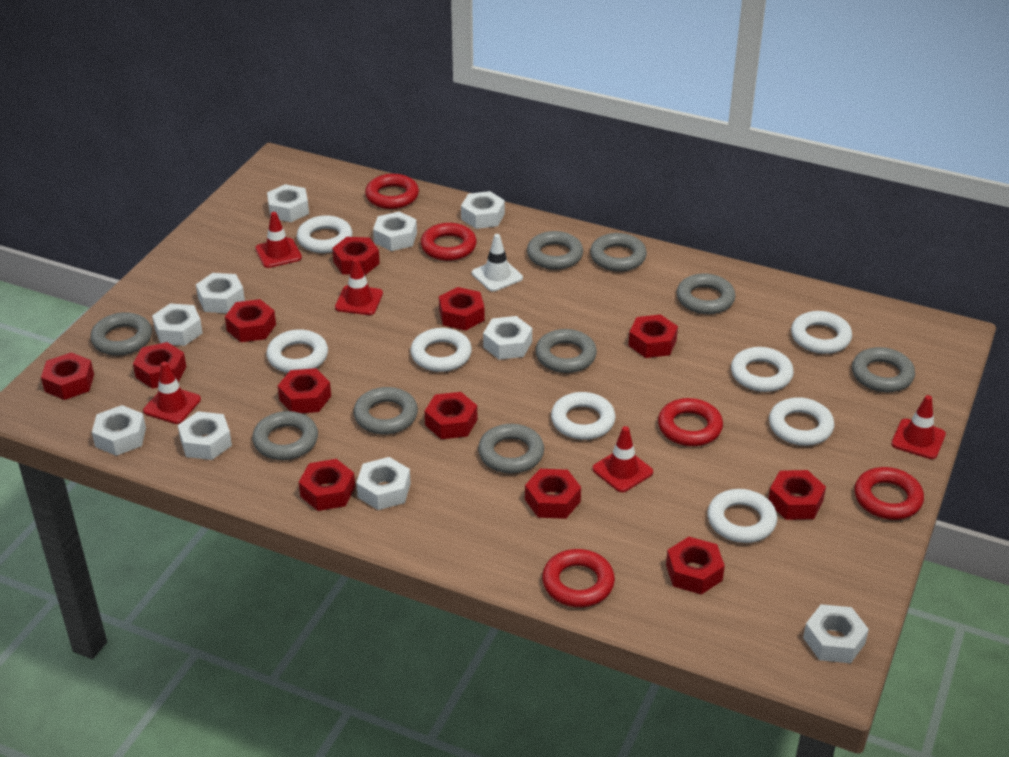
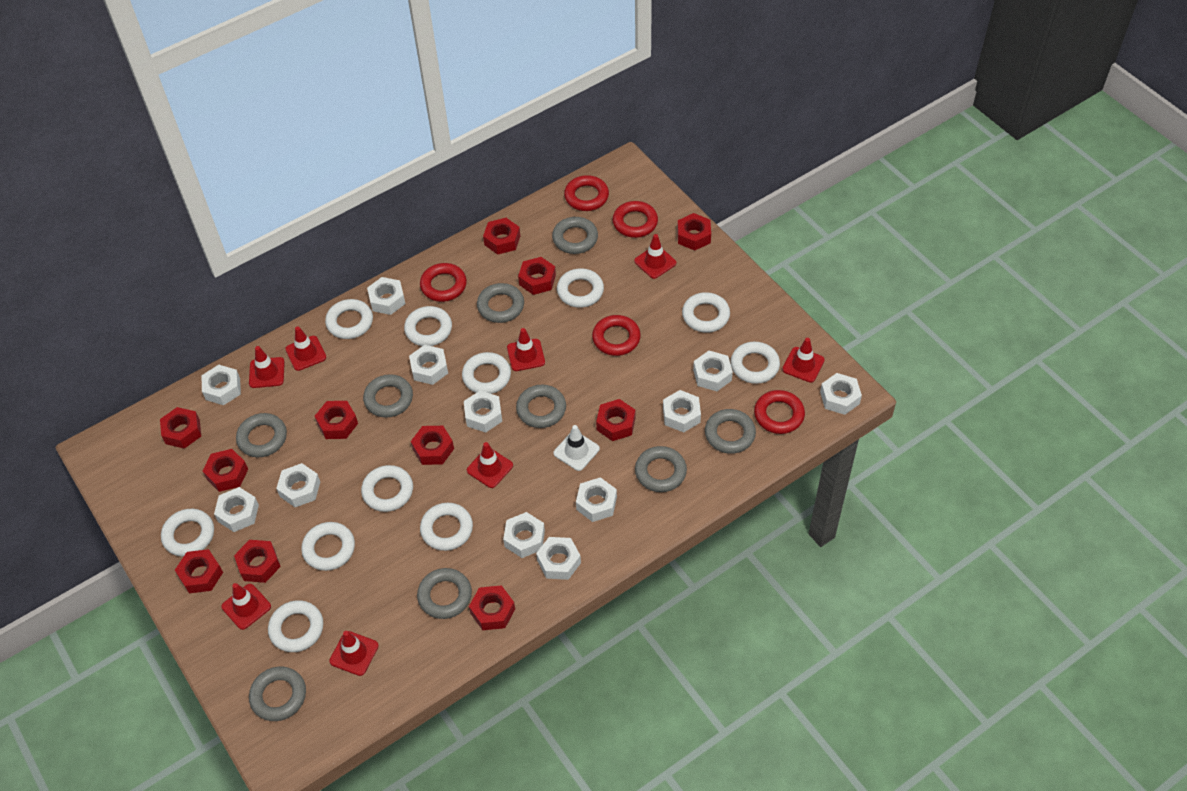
red nut: [41,352,94,400] [133,342,186,389] [225,299,276,342] [278,368,331,413] [299,459,355,511] [332,237,380,275] [425,392,477,439] [439,287,485,331] [525,469,581,519] [628,314,678,358] [666,537,725,595] [768,470,826,520] = 12 -> [160,407,201,449] [175,549,223,593] [203,449,248,492] [234,540,281,583] [315,401,358,439] [411,426,454,465] [469,585,515,630] [483,218,520,255] [518,257,556,295] [596,399,635,441] [677,213,711,251] = 11
red traffic cone: [143,362,201,424] [255,212,302,268] [335,258,383,315] [592,426,653,492] [891,395,946,459] = 5 -> [221,583,271,630] [249,346,285,388] [285,326,326,371] [329,631,379,676] [467,442,513,488] [507,328,545,371] [634,234,676,279] [782,338,825,383] = 8
white nut: [92,405,146,456] [152,303,203,346] [178,411,232,460] [196,273,245,313] [267,184,309,222] [356,457,411,510] [373,212,417,251] [461,191,505,229] [483,316,532,360] [803,604,869,663] = 10 -> [201,365,241,405] [214,487,259,532] [276,463,320,507] [367,277,406,315] [409,345,448,385] [464,390,502,433] [503,512,545,558] [536,537,581,580] [576,477,617,522] [663,390,701,433] [693,351,733,391] [820,373,862,415] = 12
white ring: [266,329,328,373] [297,215,353,253] [410,328,472,372] [551,392,615,440] [707,489,777,543] [731,347,794,392] [769,397,834,446] [791,311,852,354] = 8 -> [161,509,214,557] [268,600,323,652] [301,522,355,571] [325,299,373,339] [361,465,413,512] [404,306,452,346] [420,503,473,551] [462,352,511,394] [557,268,604,308] [682,292,730,333] [731,342,780,384] = 11

